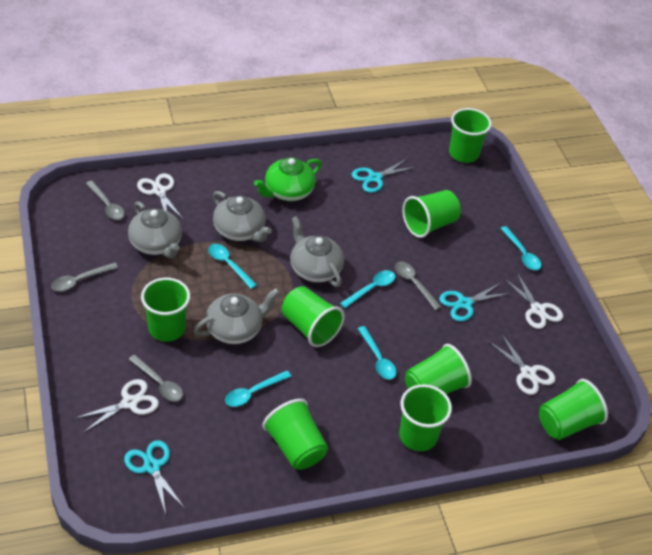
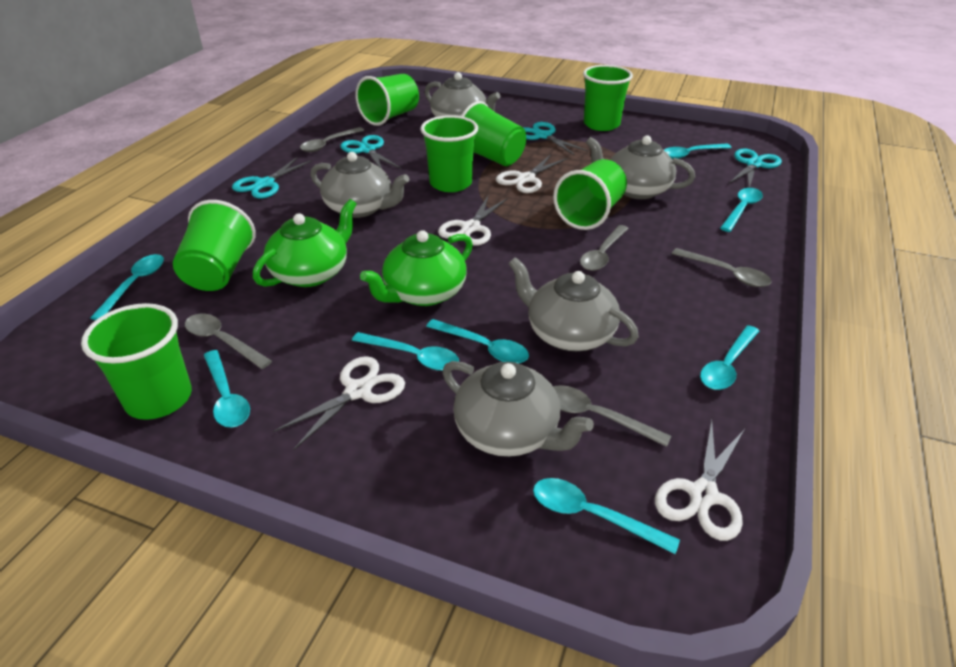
green cup: [141,278,190,342] [262,399,328,470] [281,286,345,347] [399,384,452,451] [402,190,461,238] [405,344,472,394] [449,108,492,163] [539,379,608,440] = 8 -> [81,303,192,420] [173,200,256,291] [355,74,419,126] [420,115,478,192] [461,101,526,166] [553,159,627,230] [583,65,633,131] = 7
green teapot: [254,157,322,201] = 1 -> [253,199,357,287] [360,230,473,306] = 2
grey spoon: [51,263,118,291] [86,181,125,220] [128,355,183,401] [395,261,441,310] = 4 -> [185,314,272,369] [300,127,364,152] [553,385,671,447] [580,225,629,271] [672,248,772,287] = 5
grey teapot: [128,201,182,258] [194,288,280,344] [213,191,272,242] [291,216,344,287] = 4 -> [310,152,409,218] [425,72,500,117] [442,361,594,457] [508,257,639,351] [586,135,695,199] = 5
turquoise scissors: [124,440,184,514] [352,159,416,193] [439,283,511,321] = 3 -> [232,157,312,199] [340,135,401,169] [524,122,588,156] [729,148,782,188] = 4
turquoise spoon: [208,244,257,289] [225,371,291,407] [340,270,395,308] [358,326,397,380] [500,226,541,270] = 5 -> [90,254,164,320] [204,350,250,428] [352,332,459,371] [426,319,529,364] [533,478,680,554] [664,144,732,159] [700,325,759,390] [720,188,763,232] = 8

